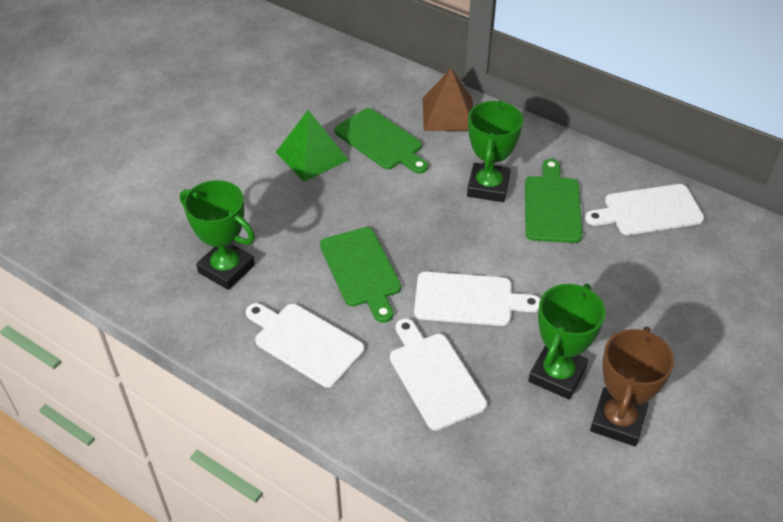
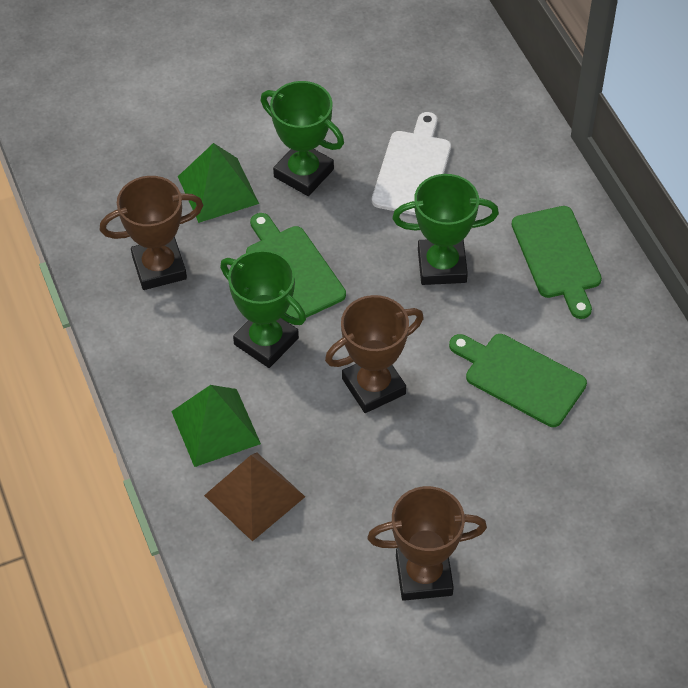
brown trophy: [590,326,674,446] = 1 -> [100,176,203,290] [325,295,424,413] [367,486,487,601] = 3
green pyramid: [276,110,348,181] = 1 -> [171,385,261,467] [178,143,259,223] = 2
white cutting board: [246,303,365,388] [390,319,487,431] [414,272,540,326] [585,184,704,235] = 4 -> [372,112,451,215] = 1

